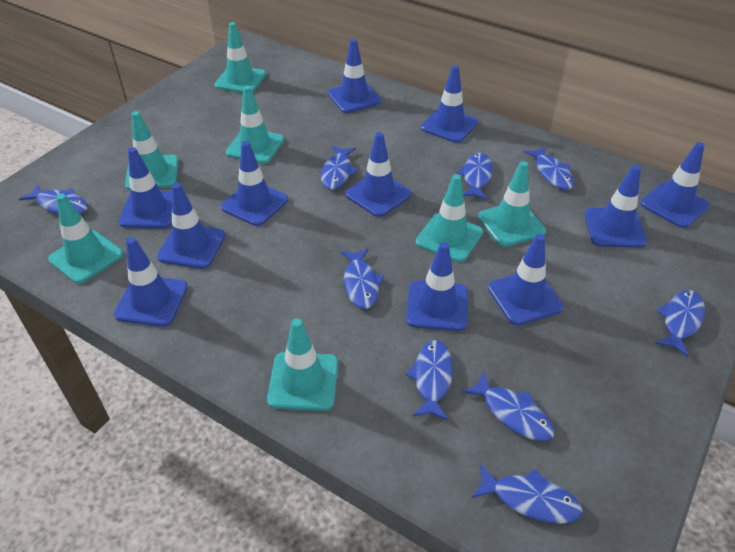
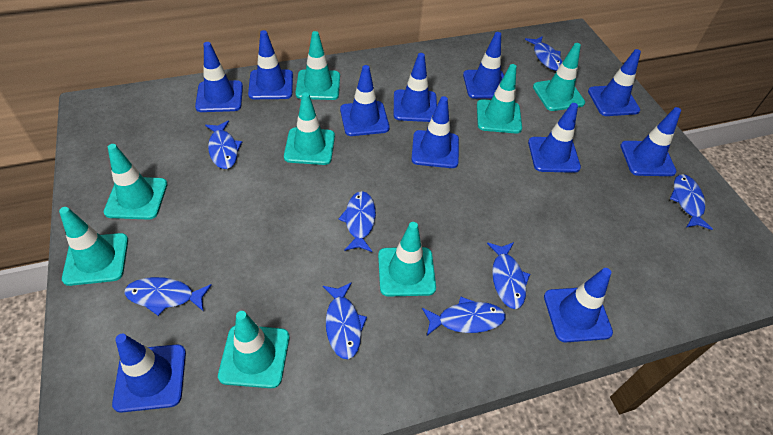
blue fish: [19,184,88,214] [321,145,358,190] [340,248,384,309] [406,340,453,421] [457,153,493,200] [462,371,555,441] [471,464,583,524] [523,146,574,190] [655,290,705,357] = 9 -> [124,277,212,316] [205,120,242,169] [323,282,367,359] [338,191,376,252] [422,297,506,335] [487,242,530,309] [525,36,563,71] [670,174,713,230] = 8
turquoise traffic cone: [48,194,123,284] [125,111,179,190] [214,22,266,93] [226,85,284,164] [267,318,338,411] [416,174,483,262] [478,161,546,247] = 7 -> [59,207,128,286] [104,144,168,220] [218,311,290,388] [284,92,335,165] [296,31,340,100] [378,222,436,297] [477,64,522,133] [533,43,585,111] = 8

